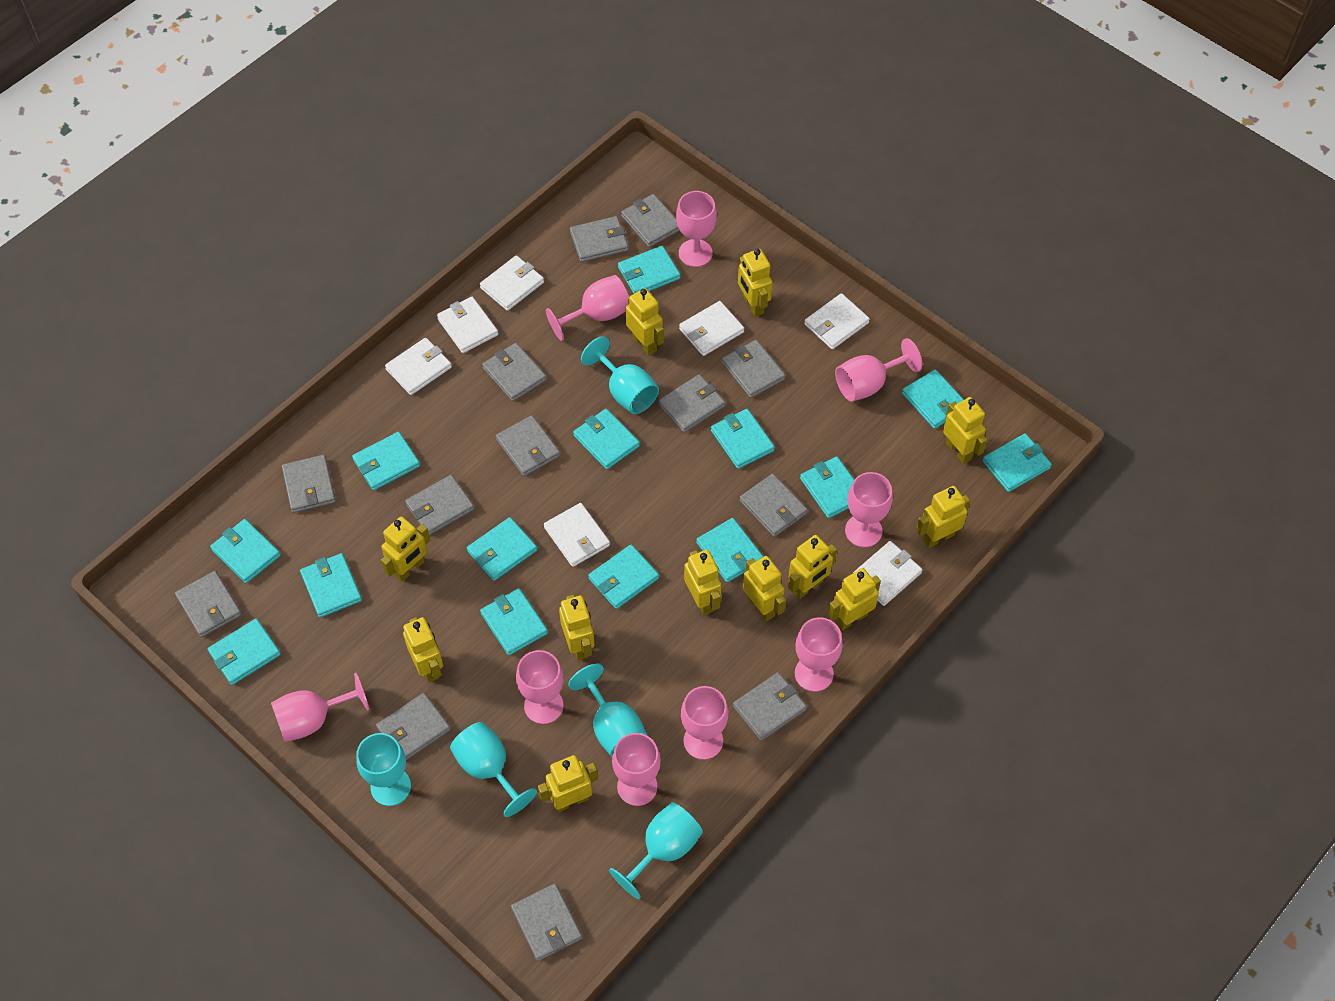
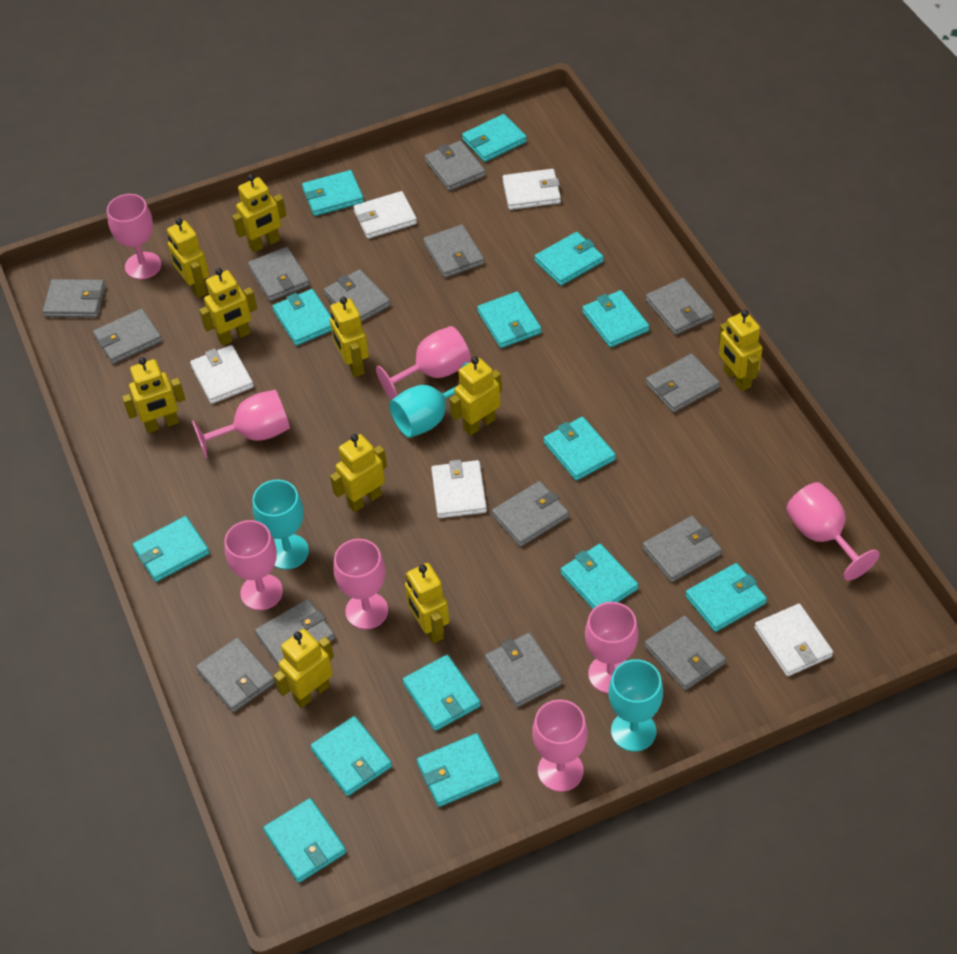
grey wallet: [175,571,242,637] [282,455,336,513] [376,693,451,760] [405,475,474,535] [482,343,547,401] [496,415,560,476] [511,883,582,961] [570,216,628,262] [621,194,680,247] [658,374,725,433] [722,340,785,398] [733,672,807,741] [740,474,808,537] = 13 -> [43,279,106,318] [93,309,162,364] [196,637,275,712] [248,247,310,301] [255,599,335,667] [324,269,391,322] [423,224,484,278] [425,141,486,191] [485,633,562,707] [492,481,569,547] [642,516,722,582] [645,615,726,690] [646,278,714,335] [646,354,720,413] = 14
pink goblet: [271,673,369,742] [516,650,564,724] [546,275,629,341] [612,733,661,806] [676,191,717,267] [681,686,728,760] [795,617,843,692] [835,338,922,401] [845,472,893,547] = 9 -> [107,194,161,279] [192,390,290,458] [224,520,283,610] [333,539,388,629] [376,326,471,400] [532,700,588,792] [585,602,639,693] [786,482,880,581] = 8
turquoise goblet: [356,733,411,806] [450,722,537,817] [568,664,647,757] [581,336,659,414] [609,802,703,899] = 5 -> [253,480,309,570] [389,363,468,438] [609,659,663,752] = 3
white wallet: [385,338,452,395] [437,297,498,353] [480,255,544,311] [544,503,610,567] [679,301,744,356] [804,293,870,349] [852,541,922,606] = 7 -> [190,345,254,404] [353,191,417,239] [431,460,487,518] [503,169,561,210] [754,604,833,676] = 5
yellow robot: [381,516,430,582] [403,617,443,682] [538,755,598,812] [559,595,595,660] [626,288,664,356] [684,550,722,615] [738,249,773,317] [743,556,786,621] [788,535,837,599] [828,568,881,630] [916,486,970,548] [943,397,987,464] = 12 -> [122,357,186,433] [167,218,209,298] [199,268,257,346] [232,174,287,252] [273,629,334,708] [330,297,369,377] [330,434,387,512] [405,563,449,644] [449,357,502,436] [718,310,762,391] = 10

